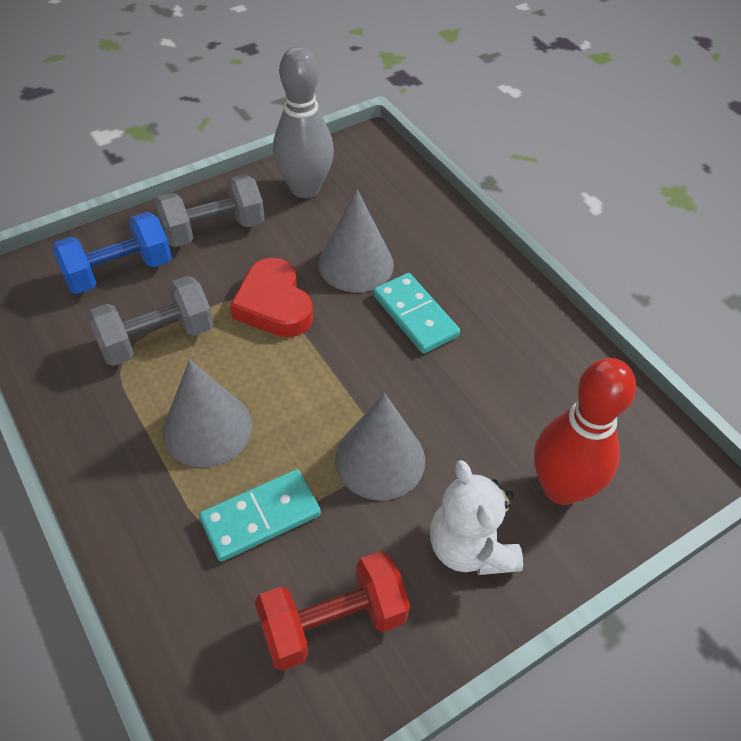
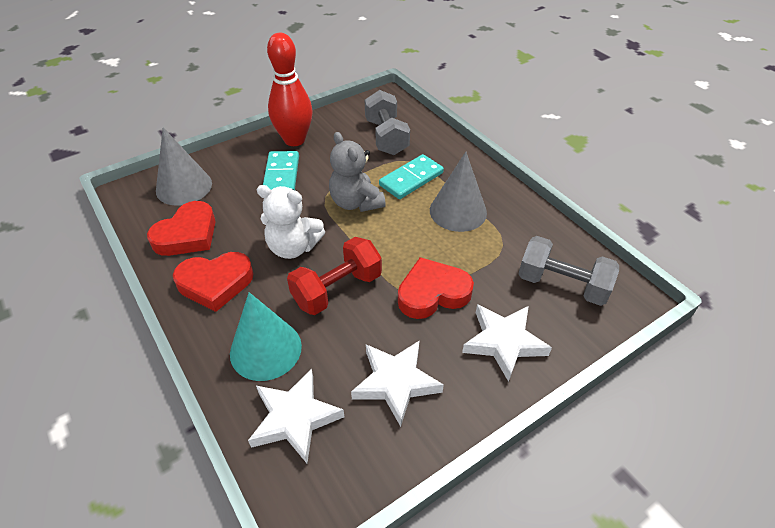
blue dumbbell: [51,212,172,294] = 1 -> none = 0
grey bowling pin: [273,46,334,198] = 1 -> none = 0
grey cone: [163,359,252,467] [319,189,394,292] [335,393,425,500] = 3 -> [156,128,212,206] [430,152,487,232] = 2
grey teddy bear: none = 0 -> [329,132,386,212] = 1
red heart: [230,258,313,337] = 1 -> [147,201,215,256] [173,252,254,312] [398,257,474,319] = 3
turquoise cone: none = 0 -> [230,292,302,381] = 1
white star: none = 0 -> [248,369,344,463] [351,340,444,427] [462,304,552,382] = 3

